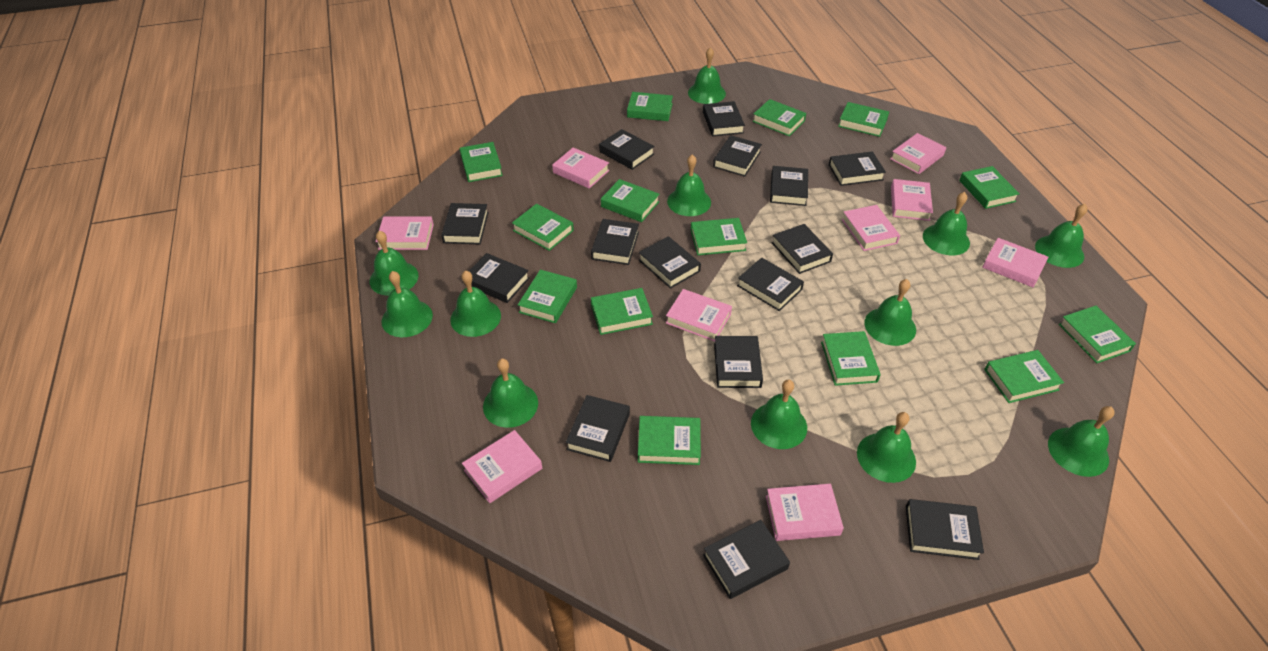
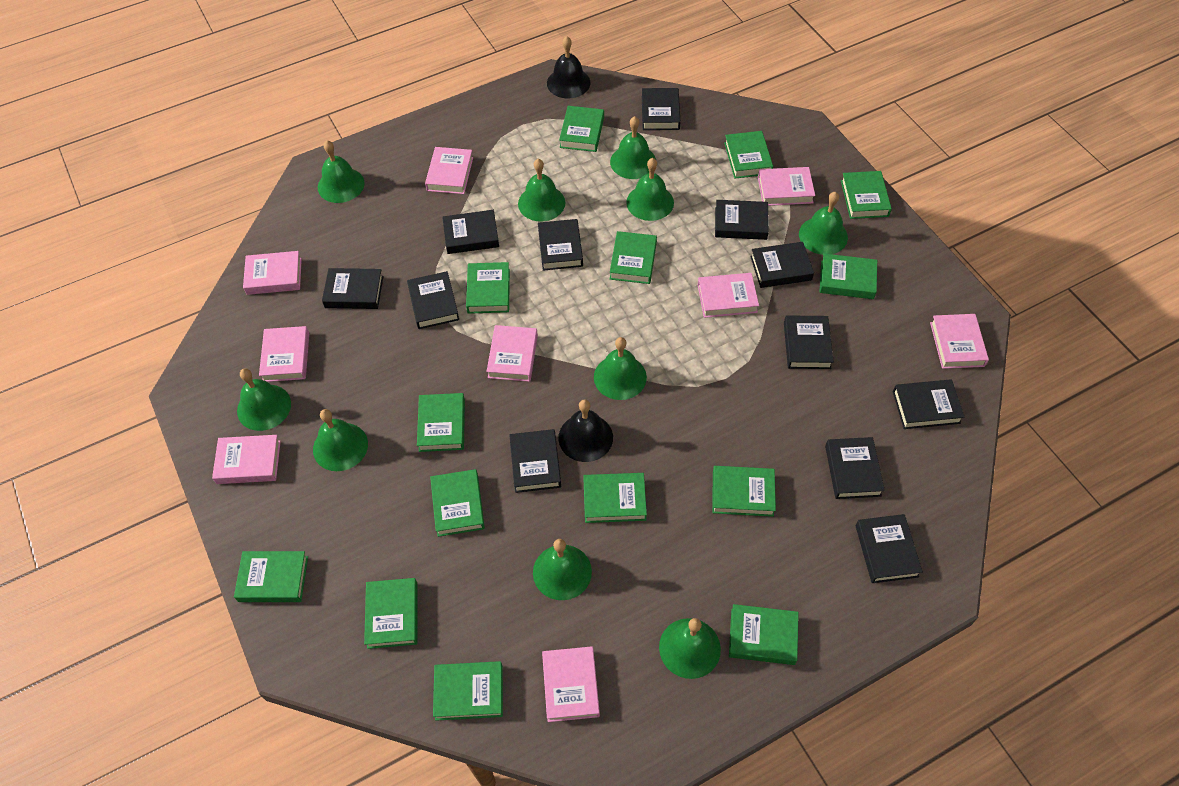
black bell: none = 0 -> [547,36,590,98] [558,399,613,462] = 2
black book: [441,203,489,244] [469,253,530,303] [566,395,630,462] [591,219,639,265] [599,129,655,170] [639,236,701,289] [703,101,745,136] [703,520,790,599] [713,135,762,177] [714,336,763,388] [737,258,804,311] [770,166,808,206] [772,224,833,274] [829,151,886,186] [906,499,984,560] = 15 -> [322,268,384,309] [407,271,459,329] [442,210,499,254] [509,429,561,493] [538,219,583,271] [642,88,680,130] [715,200,769,240] [750,242,814,288] [784,315,834,369] [825,437,885,499] [856,514,923,583] [893,379,964,429] = 12
green bell: [370,231,419,296] [381,271,433,337] [450,270,501,337] [483,359,538,428] [667,154,711,216] [688,47,726,104] [751,380,807,449] [857,412,916,483] [864,279,916,346] [923,192,970,255] [1035,204,1087,268] [1048,406,1115,477] = 12 -> [237,368,291,431] [313,409,368,471] [318,141,365,203] [518,159,565,221] [533,539,592,600] [594,337,647,400] [610,116,656,179] [626,158,674,221] [659,618,721,679] [799,192,848,255] = 10

